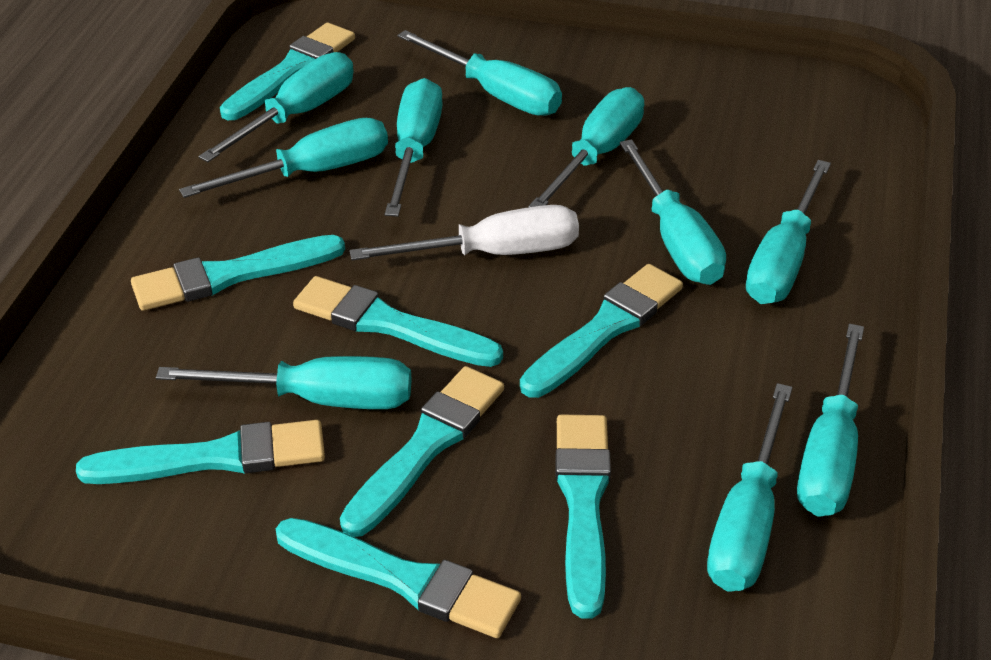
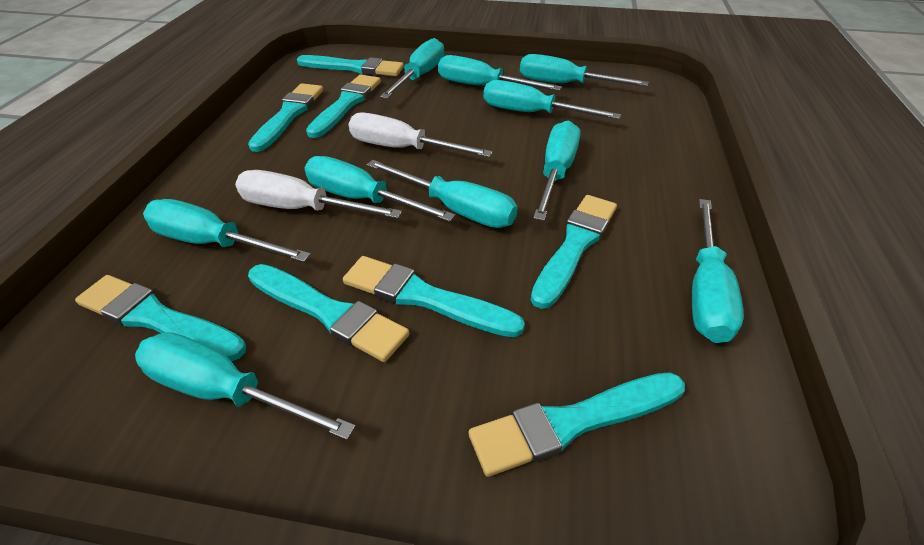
white screwdriver: [349,205,579,260] = 1 -> [235,170,402,219] [349,113,493,157] = 2

